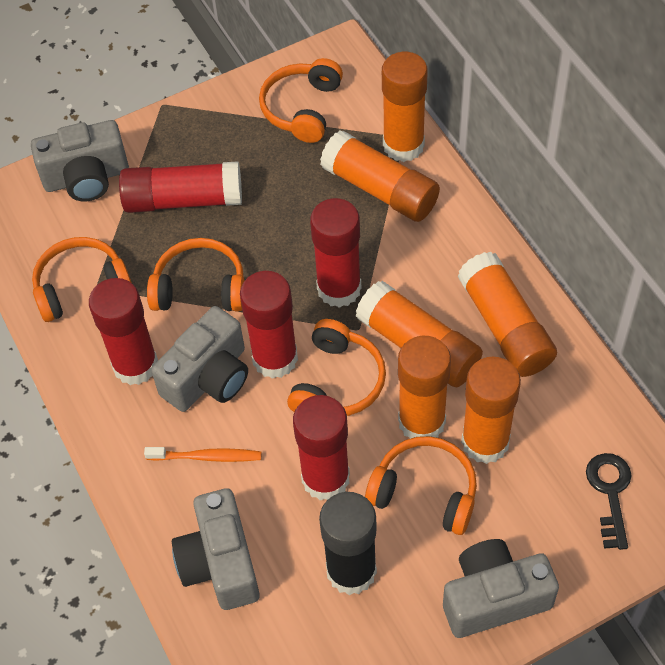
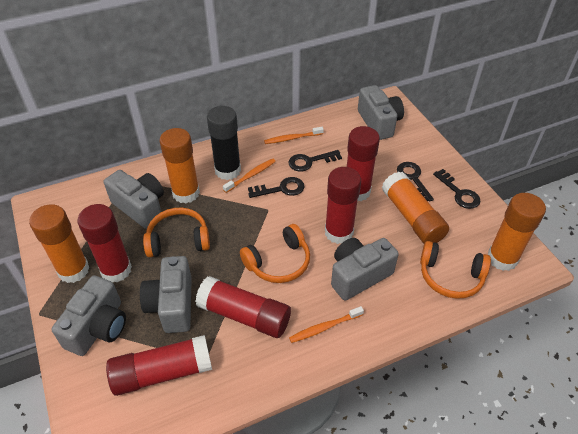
black key: [586,453,632,550] = 1 -> [248,177,305,198] [288,150,342,171] [397,162,434,202] [433,169,480,209] = 4
grey camera: [31,120,129,201] [151,306,248,412] [172,488,260,610] [443,539,559,638] = 4 -> [51,276,126,356] [104,170,164,229] [140,256,192,333] [331,238,399,301] [358,85,404,140] = 5
orange glue stick: [320,131,440,222] [356,281,483,387] [382,52,428,162] [398,336,451,439] [458,252,557,377] [461,357,521,464] = 6 -> [29,204,89,283] [159,128,200,203] [382,172,449,244] [488,193,546,271] = 4
orange headphones: [32,237,132,322] [147,238,245,312] [259,58,343,143] [287,319,386,416] [365,436,477,535] = 5 -> [143,208,210,257] [240,224,310,283] [420,241,491,299] = 3
orange toothbrush: [144,447,262,462] = 1 -> [223,158,276,193] [264,127,324,144] [289,306,364,343] = 3

